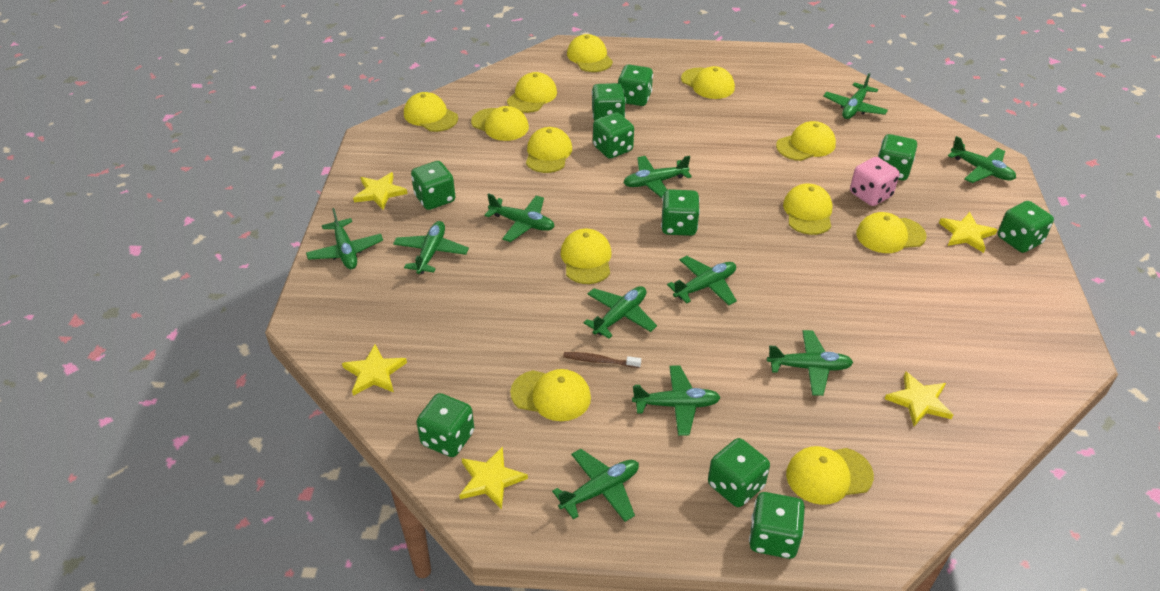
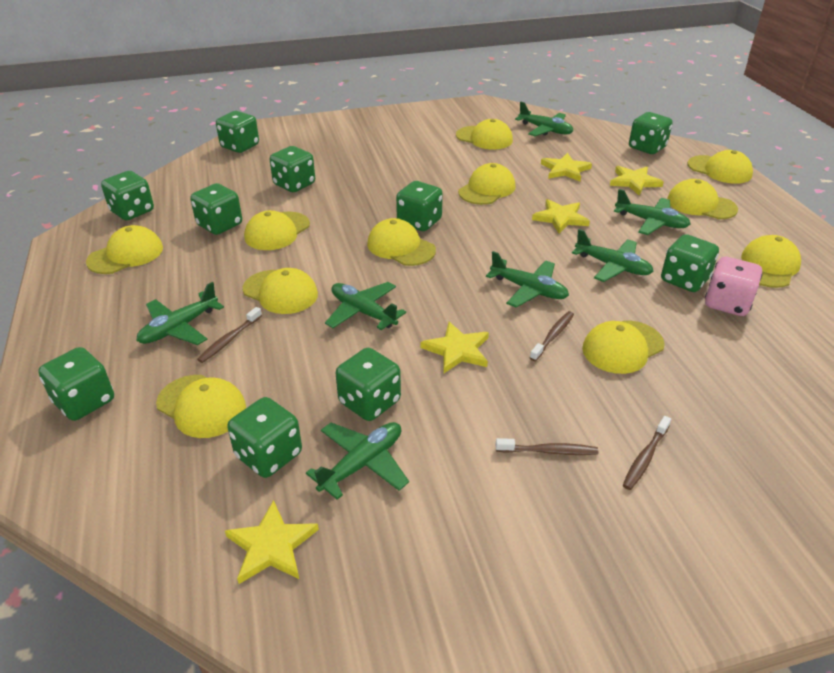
brown toothbrush: [563,352,641,368] = 1 -> [197,307,262,363] [496,438,599,455] [530,311,574,361] [623,416,671,490] = 4
green plane: [306,208,383,269] [393,221,469,274] [484,193,555,242] [552,449,639,522] [584,286,657,339] [623,156,692,198] [632,365,721,436] [667,256,737,305] [767,330,853,396] [823,73,888,119] [948,136,1016,183] = 11 -> [137,282,224,345] [306,422,409,500] [325,282,406,330] [486,251,569,307] [515,102,573,136] [572,229,654,282] [614,189,691,235] = 7
yellow cap: [404,92,458,132] [471,106,529,141] [507,72,557,113] [510,369,591,421] [526,127,572,173] [560,229,612,284] [567,34,613,72] [681,66,735,99] [776,121,836,161] [783,184,833,235] [786,446,874,505] [856,212,926,253] = 12 -> [86,225,163,274] [156,375,246,438] [242,268,318,314] [244,210,310,250] [367,218,436,266] [456,119,513,150] [458,163,516,205] [582,321,665,374] [667,179,738,219] [687,150,753,184] [741,235,801,288] = 11

